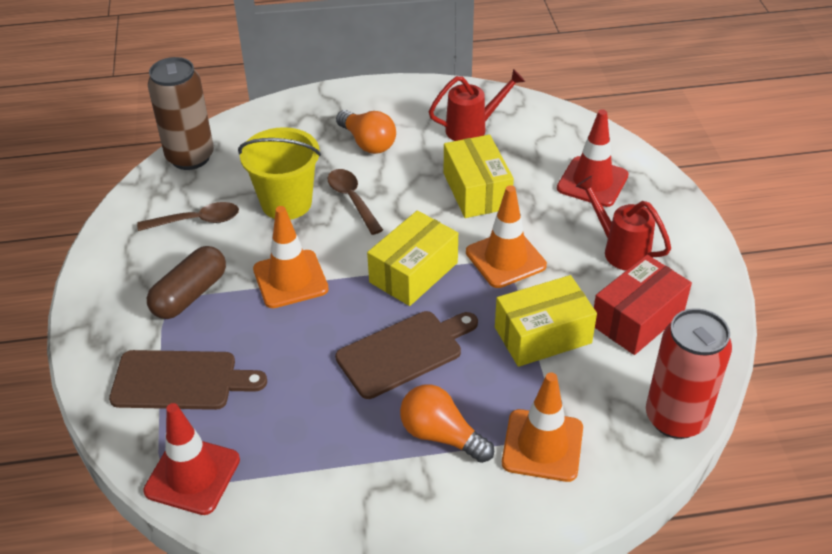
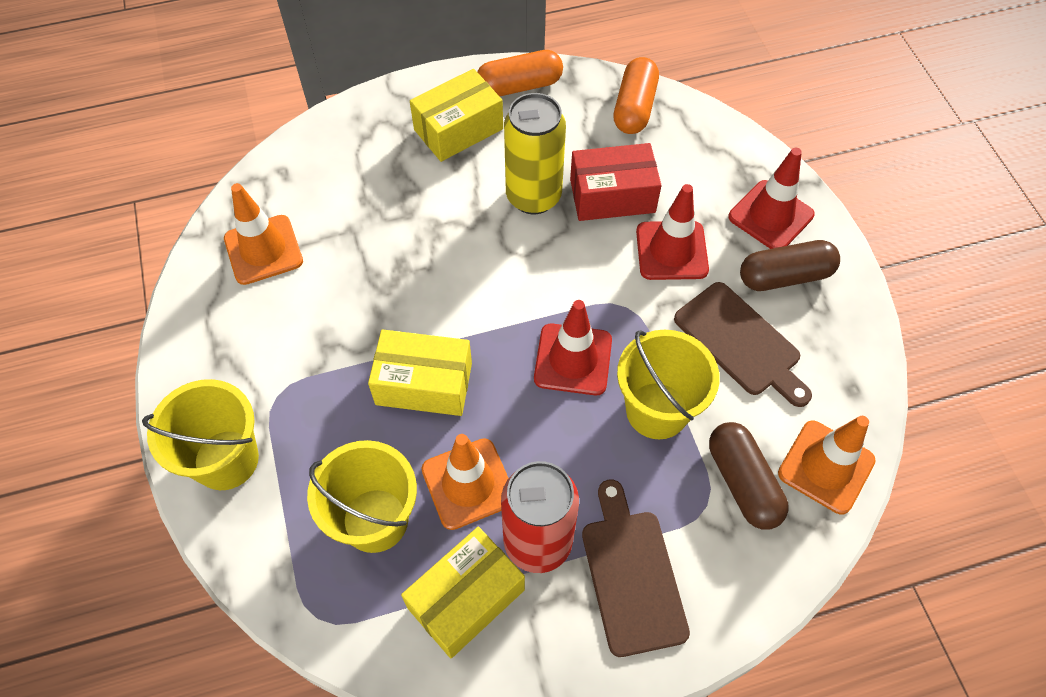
brown can: [148,57,214,170] = 1 -> none = 0
brown capsule: [147,246,226,319] = 1 -> [709,422,788,530] [740,240,840,291] = 2
brown spoon: [137,202,239,231] [328,169,383,235] = 2 -> none = 0
orange capsule: none = 0 -> [477,50,563,96] [613,57,659,134] = 2
orange light bulb: [336,110,396,154] [400,384,494,463] = 2 -> none = 0
red traffic cone: [143,403,240,515] [557,109,629,207] = 2 -> [534,300,612,395] [636,184,709,280] [728,148,815,249] = 3
red watering can: [429,69,525,141] [576,176,671,271] = 2 -> none = 0
yellow bucket: [238,127,321,220] = 1 -> [142,379,259,490] [307,440,417,553] [617,330,720,439] = 3
yellow can: none = 0 -> [504,93,566,214] = 1

